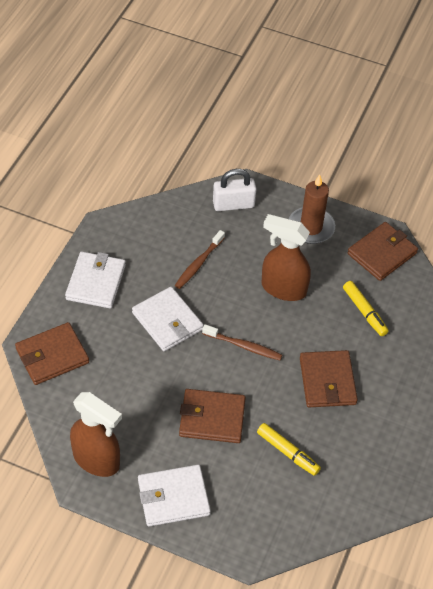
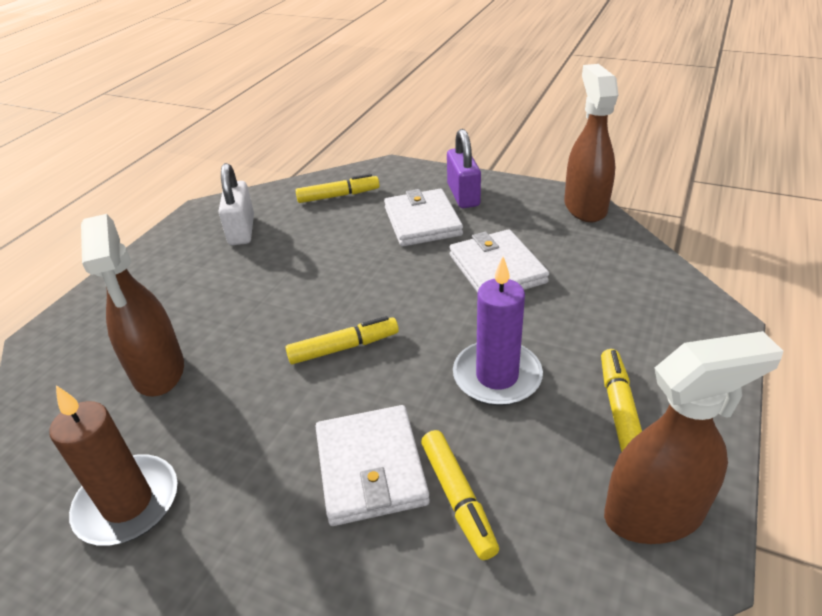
brown spray bottle: [70,392,122,477] [262,214,311,301] = 2 -> [81,214,184,397] [564,64,618,222] [604,331,783,544] = 3
brown toothbrush: [175,230,225,289] [202,324,282,360] = 2 -> none = 0
brown wallet: [15,322,89,385] [179,389,246,443] [300,350,358,407] [347,222,418,281] = 4 -> none = 0
purple candle: none = 0 -> [453,256,543,406] = 1
purple padlock: none = 0 -> [447,129,481,208] = 1
yellow marker: [257,423,321,476] [343,281,389,336] = 2 -> [286,316,399,364] [295,174,379,203] [421,430,499,560] [601,349,642,452] = 4

